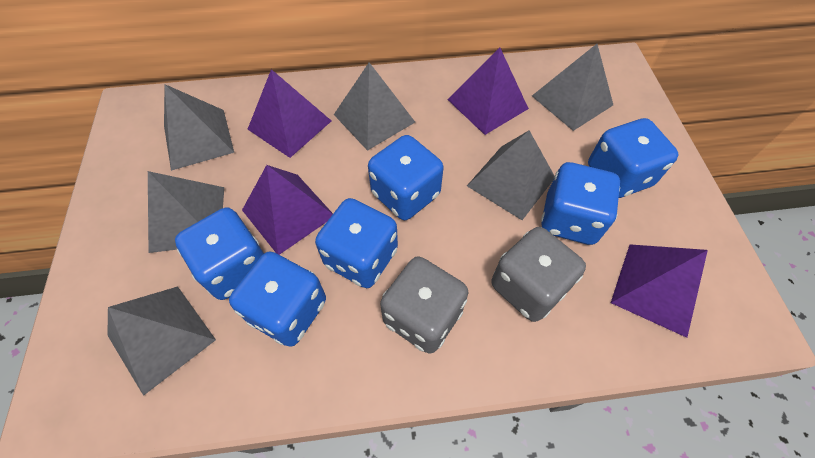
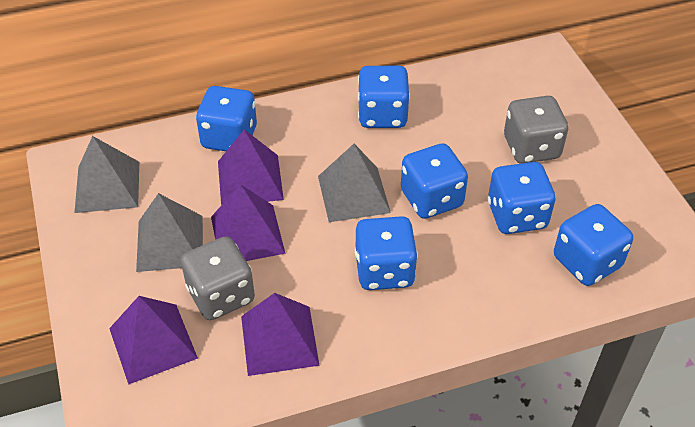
grey pyramid: [107,286,216,396] [148,171,224,253] [164,84,234,171] [334,62,415,151] [467,130,555,220] [532,44,613,131] = 6 -> [74,136,139,213] [136,193,203,272] [318,144,391,222] = 3

